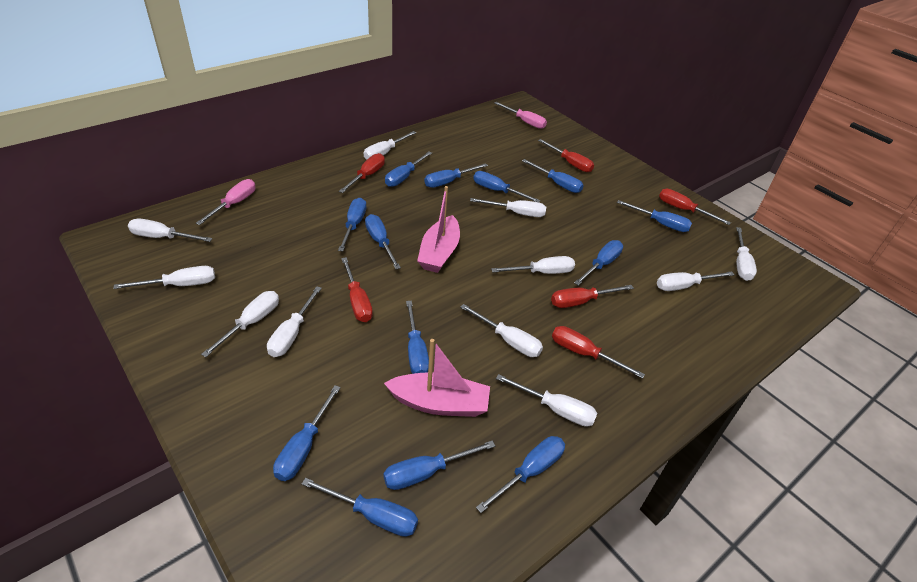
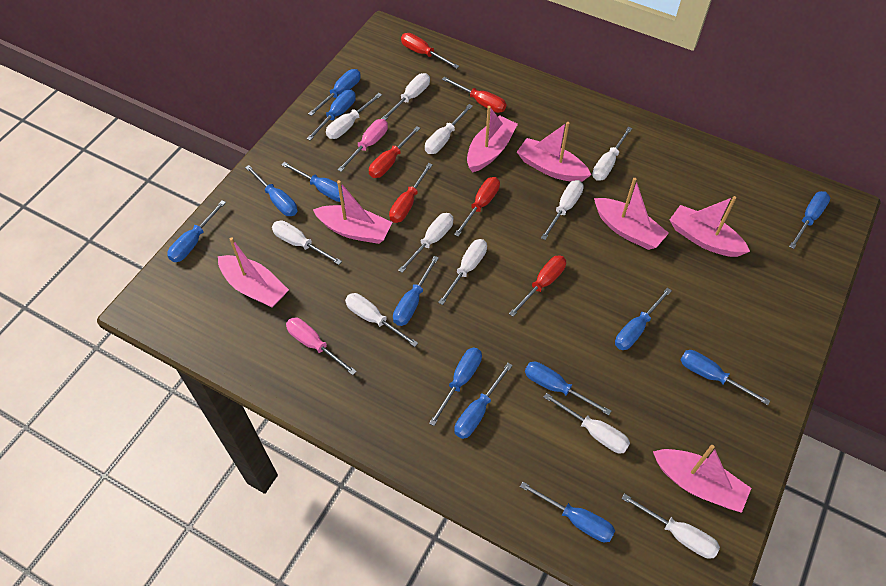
pink boat: [384,339,490,417] [417,186,460,273] = 2 -> [218,237,289,308] [313,180,392,244] [467,106,518,173] [517,122,591,182] [594,178,669,250] [653,445,751,513] [670,196,750,257] = 7

